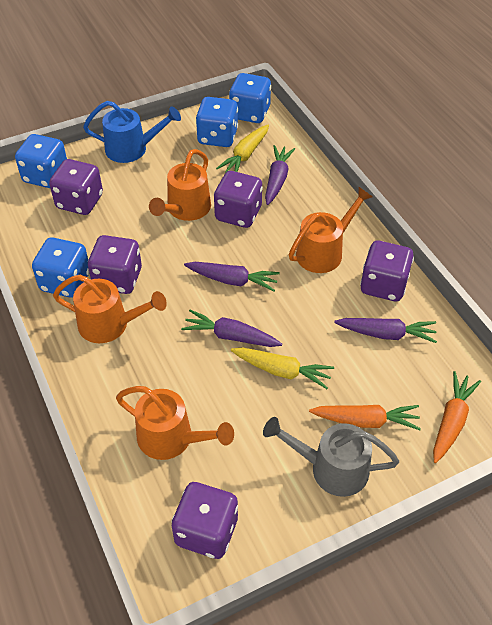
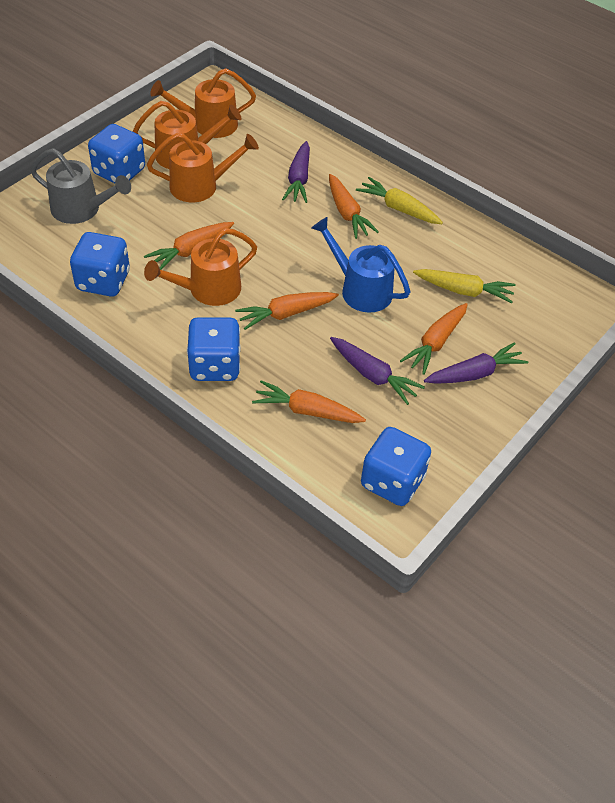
orange carrot: [309,405,421,430] [433,371,481,463] = 2 -> [144,222,234,270] [235,292,339,330] [252,380,366,423] [329,174,379,239] [400,303,468,375] = 5
purple carrot: [181,310,282,347] [184,262,280,291] [265,145,295,205] [334,318,437,343] = 4 -> [282,141,310,203] [330,337,425,405] [424,342,528,384] = 3
purple dice: [49,159,103,215] [88,235,142,294] [172,482,238,559] [214,171,263,228] [360,241,414,301] = 5 -> none = 0

